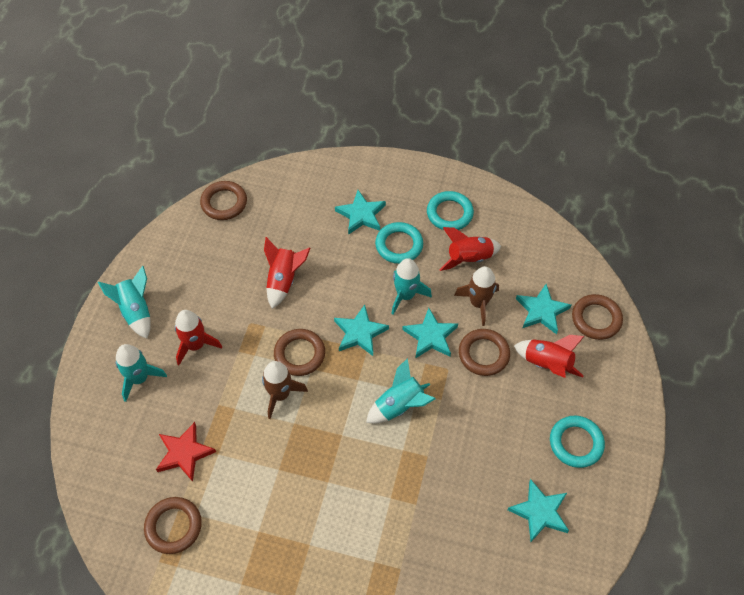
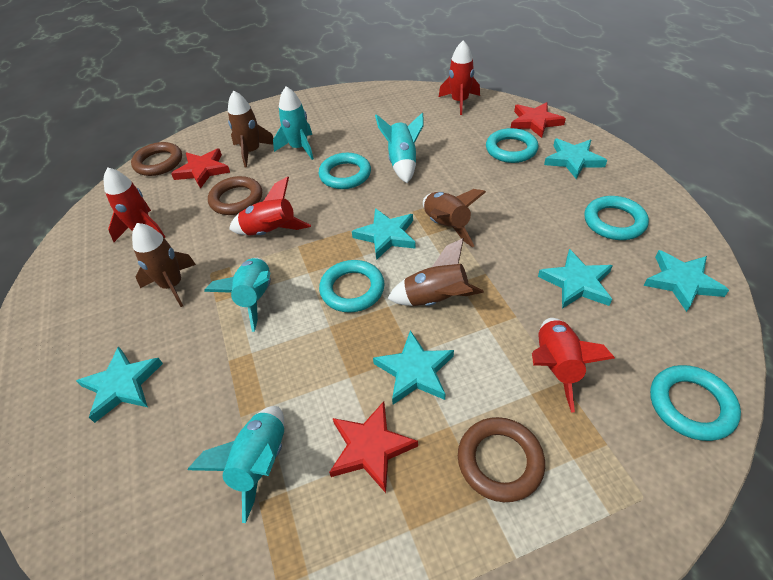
brown ring: [144,497,202,554] [200,181,247,220] [274,329,325,376] [459,329,510,376] [572,294,623,340] = 5 -> [131,142,182,176] [208,176,262,215] [458,417,545,502] = 3
brown rocket: [262,361,308,419] [454,266,499,326] = 2 -> [132,223,196,307] [228,90,273,168] [388,238,484,306] [423,189,486,247] = 4
red star: [156,422,216,482] = 1 -> [171,148,230,189] [329,401,418,493] [511,102,566,138] = 3
turquoise ring: [375,222,423,264] [427,191,474,230] [550,416,605,468] = 3 -> [319,153,371,189] [319,260,384,313] [486,128,538,163] [585,196,649,240] [650,365,741,441] = 5
turquoise star: [334,305,389,356] [335,190,386,235] [402,308,458,359] [508,479,569,542] [516,284,571,334] = 5 -> [76,346,163,423] [352,208,415,260] [373,330,454,404] [538,249,613,309] [544,139,607,179] [644,250,729,312] = 6

